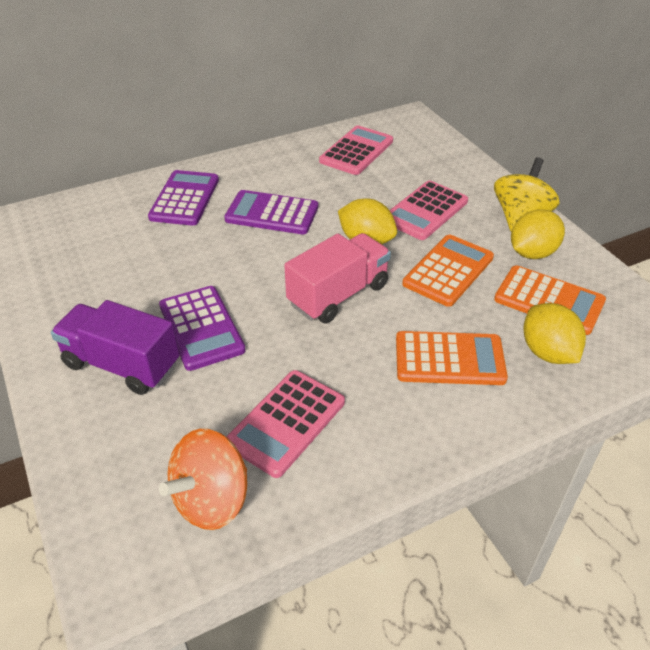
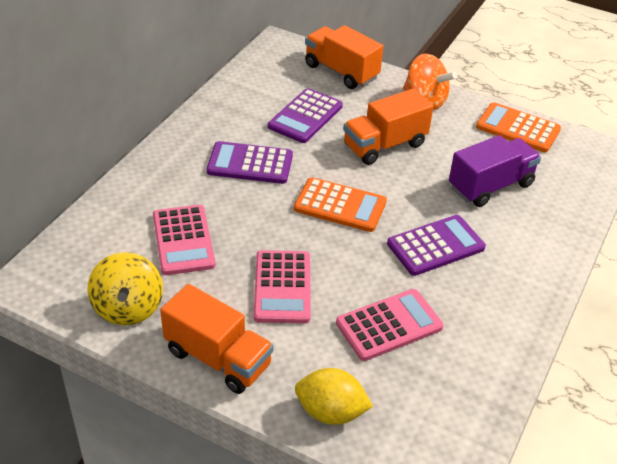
orange calculator: [396,331,508,385] [402,235,494,307] [494,265,606,335] = 3 -> [294,177,387,232] [476,102,561,152] = 2
orange truck: none = 0 -> [160,284,274,394] [305,25,383,89] [343,88,434,165] = 3
pink truck: [284,233,391,323] = 1 -> none = 0
yellow lemon: [338,198,397,244] [511,209,565,259] [523,303,586,364] = 3 -> [295,368,373,425] = 1

